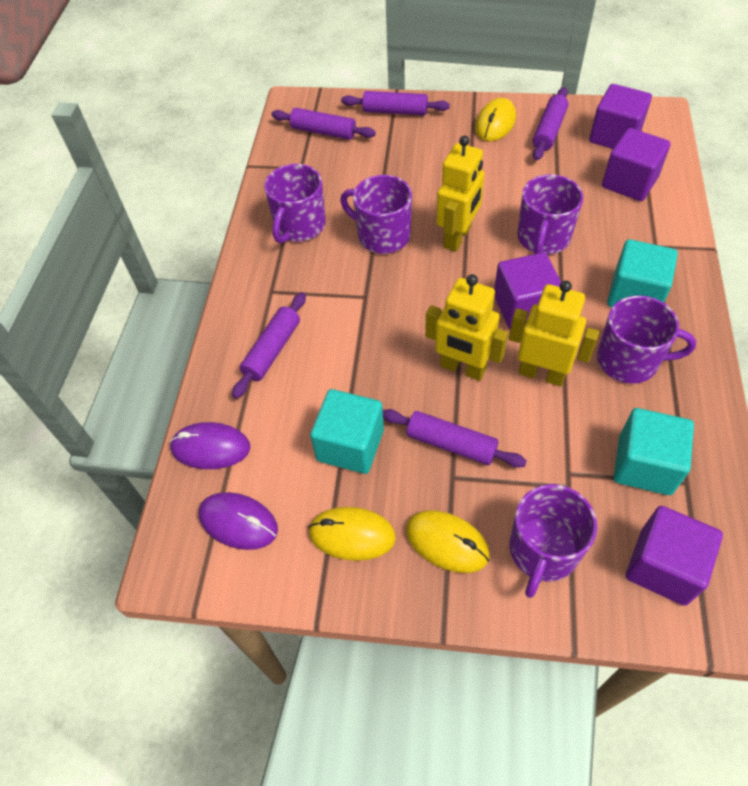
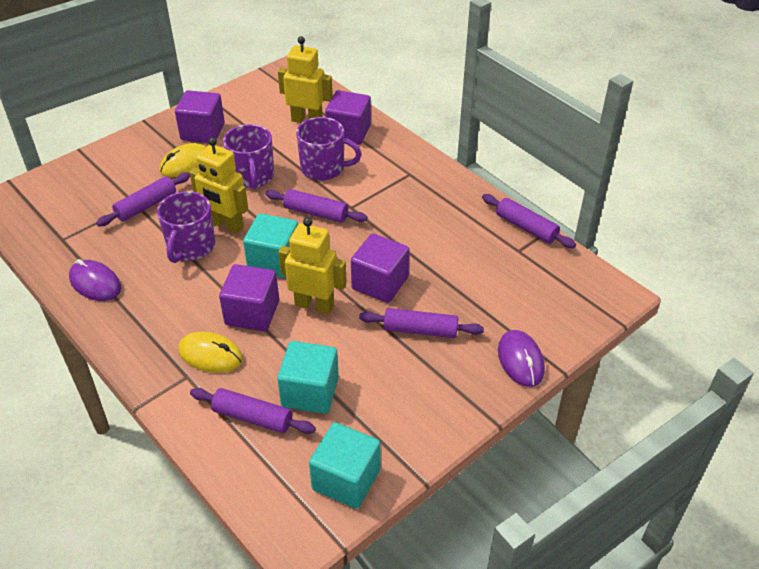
purple mug: [264,164,326,244] [340,175,412,254] [510,484,597,598] [517,174,583,255] [597,295,696,384] = 5 -> [157,191,215,263] [223,124,274,189] [296,117,361,181] = 3
yellow mouse: [308,507,396,561] [406,510,490,573] [475,98,516,141] = 3 -> [160,143,206,177] [178,332,243,373] = 2

